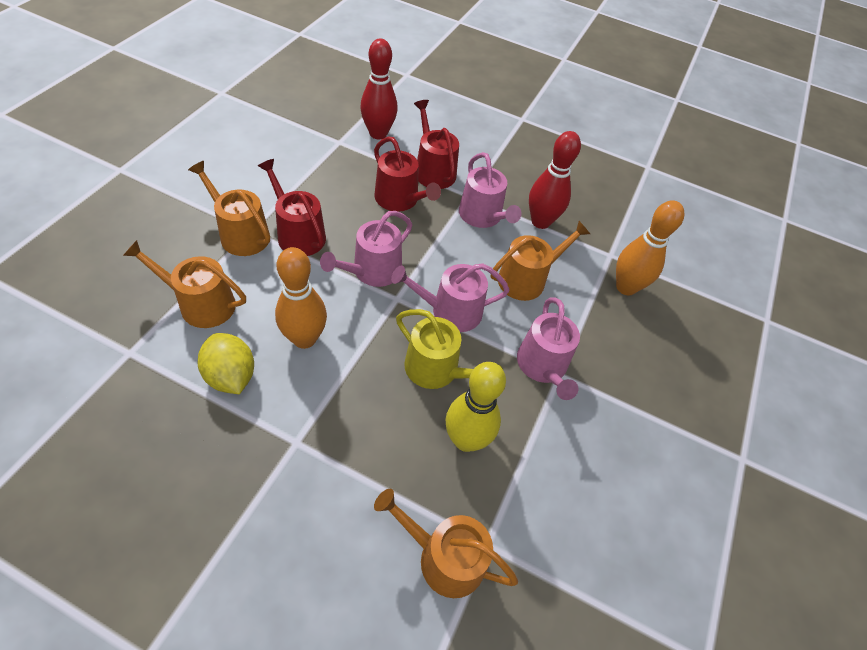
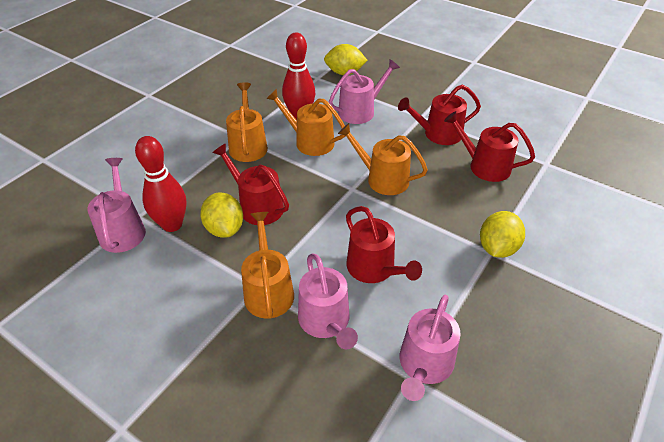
orange bowling pin: [275,247,327,349] [616,200,684,296] = 2 -> none = 0
red watering can: [258,159,326,256] [374,137,441,212] [414,100,459,189] = 3 -> [213,144,289,225] [346,206,422,283] [398,85,481,145] [444,111,535,182] = 4
yellow bowling pin: [445,362,506,452] = 1 -> none = 0
yellow lemon: [197,333,254,394] = 1 -> [200,192,243,238] [324,44,368,75] [480,211,525,258] = 3
yellow watering can: [396,309,503,389] = 1 -> none = 0

